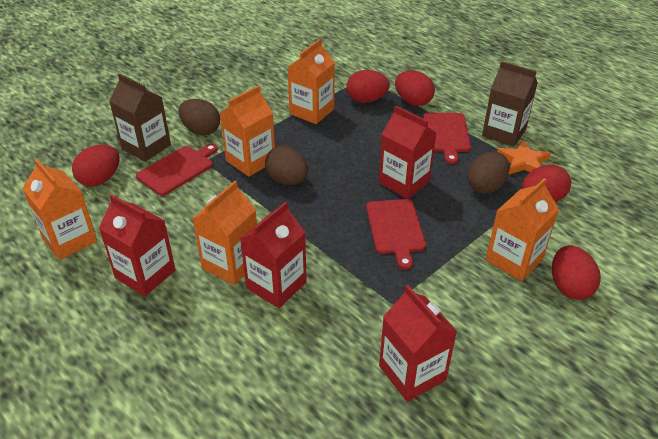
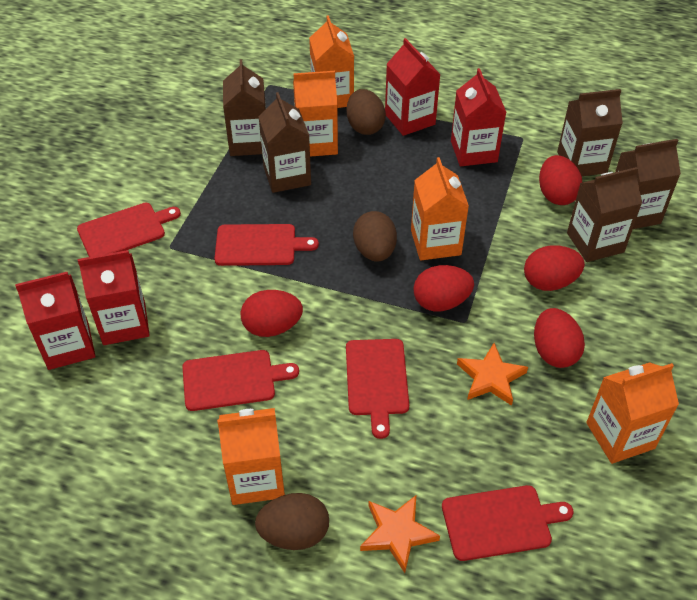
brown carton: [109,73,171,162] [482,61,538,147] = 2 -> [223,59,266,156] [258,92,311,193] [557,89,623,176] [567,167,642,262] [615,139,681,229] = 5
orange star: [497,140,551,175] = 1 -> [360,495,440,573] [457,343,528,406] = 2
red cutting board: [136,144,218,196] [366,199,426,270] [423,113,471,164] = 3 -> [77,203,181,257] [182,350,299,411] [214,224,319,266] [346,339,409,439] [442,485,574,561] = 5

